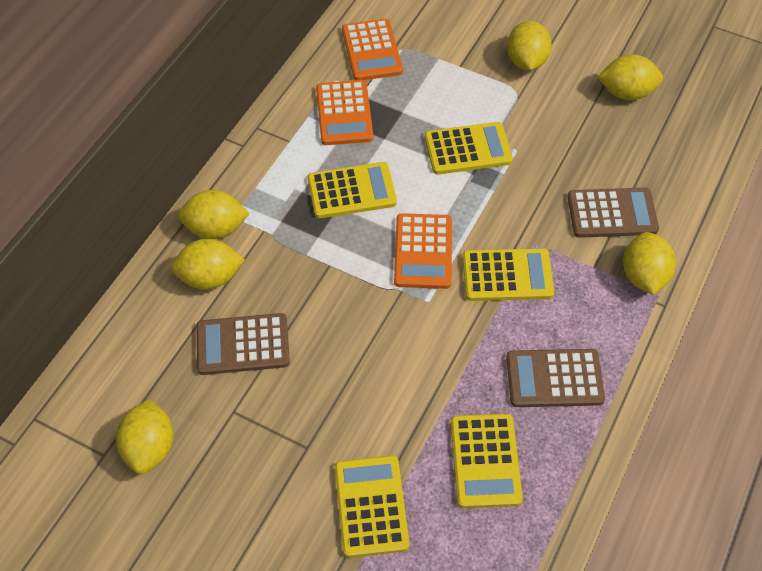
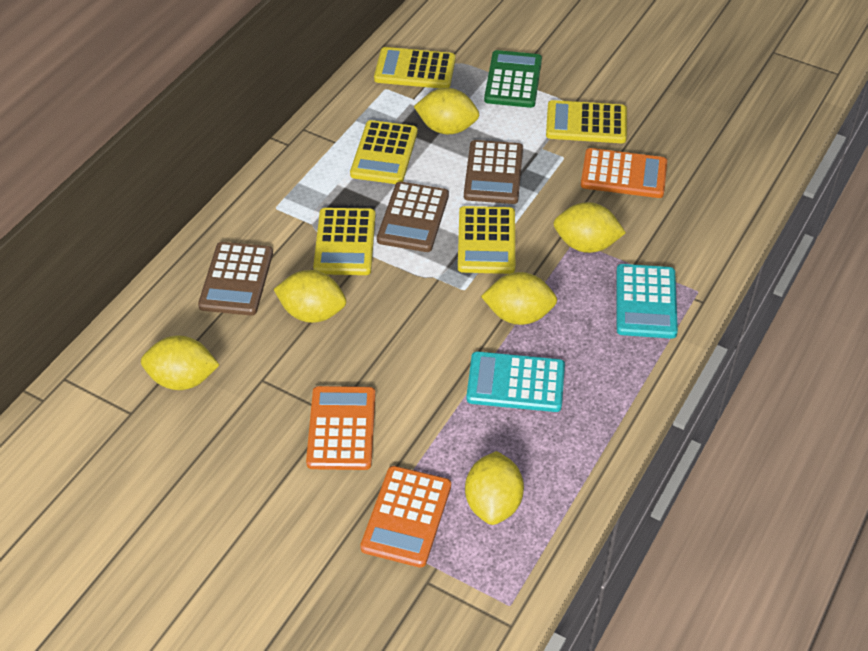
green calculator: none = 0 -> [484,50,542,108] = 1
turquoise calculator: none = 0 -> [466,351,565,412] [616,264,678,339] = 2

